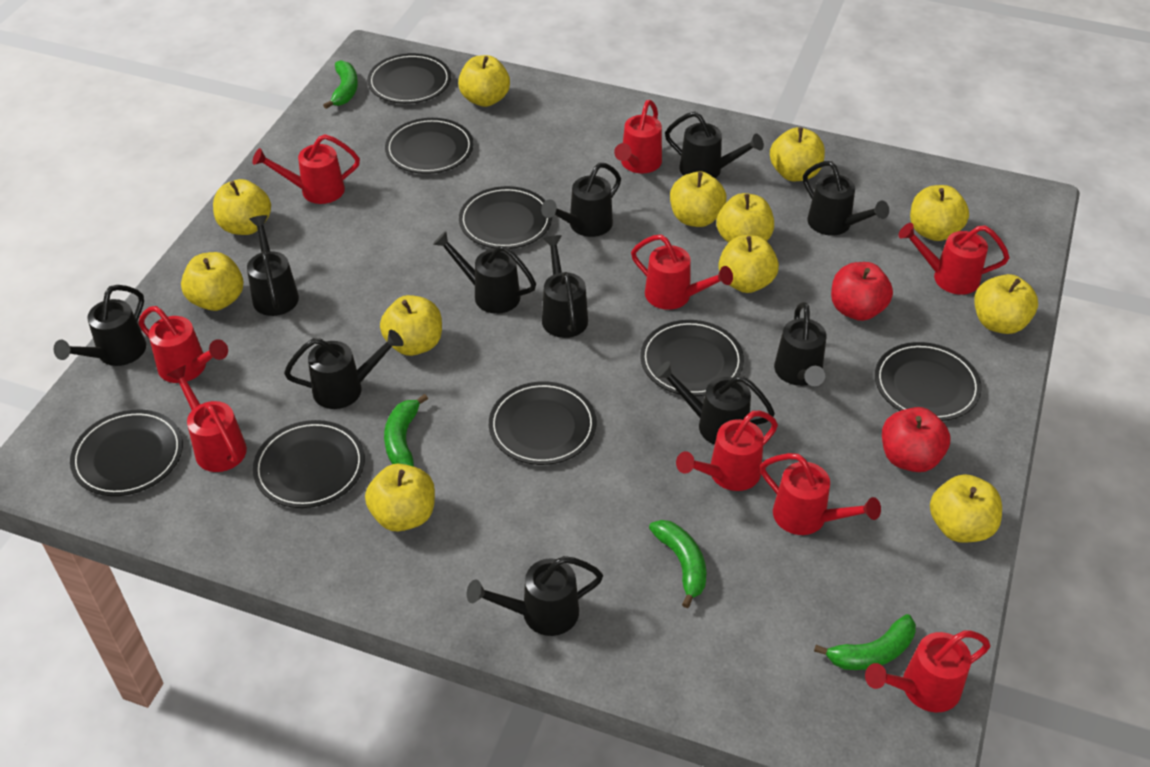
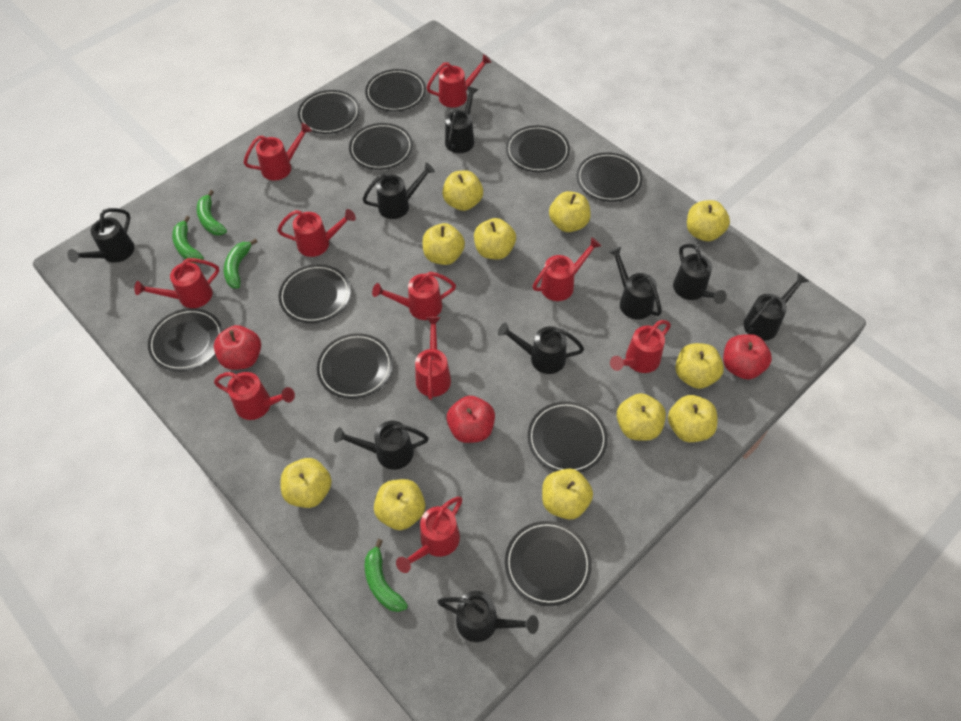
black plate: [70,410,183,496] [253,420,365,508] [367,53,451,104] [385,118,473,174] [459,186,552,249] [489,381,597,465] [640,320,744,396] [875,342,982,421] = 8 -> [148,308,223,371] [279,264,351,323] [298,90,360,134] [317,333,393,399] [349,123,413,170] [365,69,426,112] [505,521,592,606] [506,125,570,172] [528,401,608,473] [577,152,643,202] = 10
black watering can: [54,285,146,366] [247,215,299,316] [284,330,404,409] [433,231,536,314] [467,556,603,636] [541,163,621,237] [542,235,588,338] [655,361,775,445] [665,111,764,178] [774,302,826,386] [803,161,889,236] = 11 -> [67,208,135,263] [334,421,429,470] [363,163,435,219] [437,591,539,642] [445,86,478,153] [498,323,584,374] [609,246,662,319] [673,244,727,304] [744,273,809,341] = 9
red apple: [831,262,893,321] [882,407,951,472] = 2 -> [214,325,261,370] [447,396,495,443] [723,334,772,380] = 3
red watering can: [139,306,228,383] [167,365,247,472] [252,134,360,204] [614,100,662,173] [631,234,733,310] [676,411,778,491] [760,453,881,535] [865,631,990,712] [898,223,1009,295] = 9 -> [134,258,219,308] [214,372,295,420] [244,123,312,181] [277,209,356,257] [372,272,456,320] [396,497,462,573] [415,317,451,400] [426,54,492,108] [533,237,601,301] [610,320,671,373] = 10
yellow apple: [181,252,244,311] [213,179,271,235] [365,464,435,532] [380,295,442,356] [458,55,510,107] [670,171,727,227] [716,193,774,243] [718,235,779,293] [770,127,825,181] [910,185,969,241] [930,474,1002,543] [974,274,1038,334] = 12 -> [281,458,332,508] [374,479,425,530] [422,223,465,265] [442,170,483,211] [474,218,516,259] [542,469,593,520] [549,191,591,232] [617,393,666,441] [668,395,717,442] [675,343,724,389] [687,200,730,241] = 11

